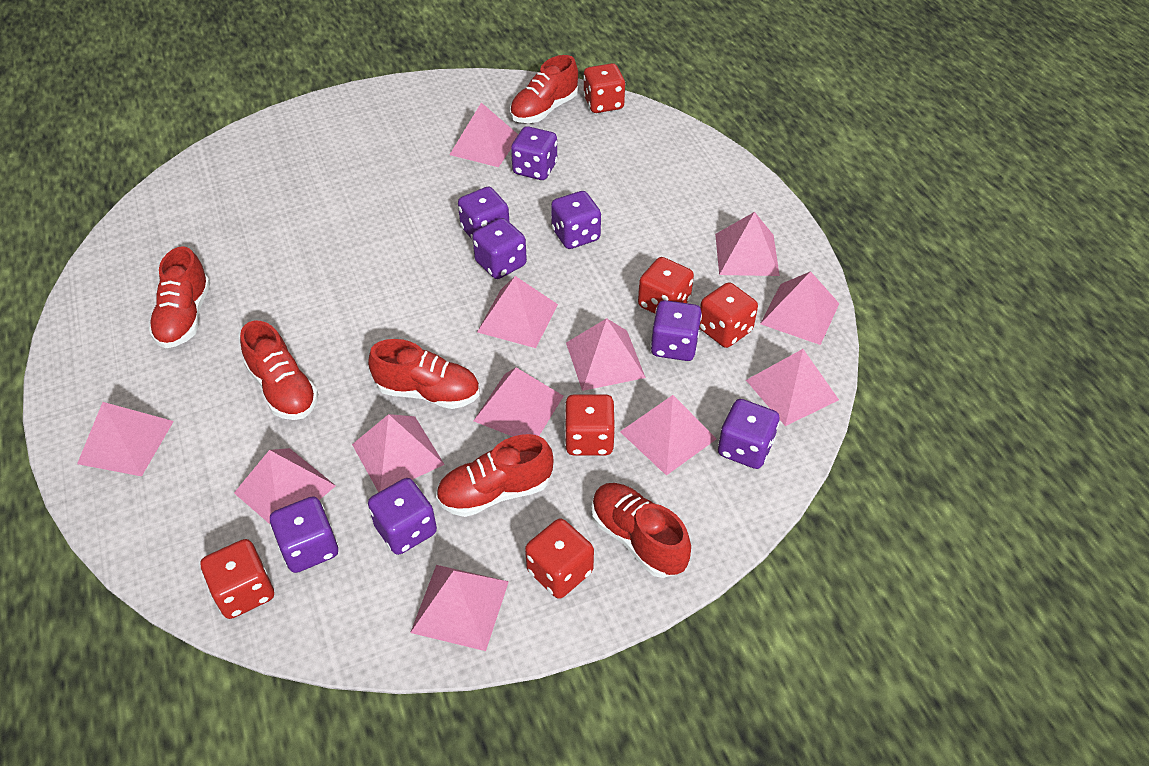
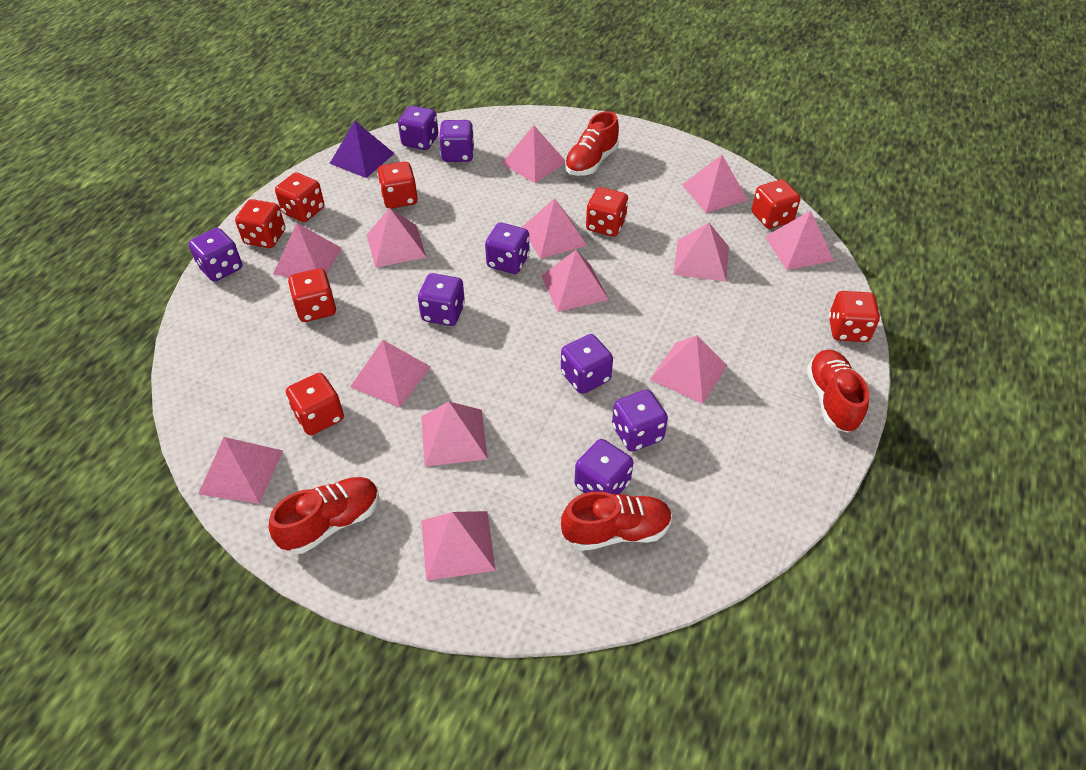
pink pyramid: [77,402,174,476] [234,448,336,524] [352,414,445,492] [410,565,509,651] [449,103,518,167] [473,367,563,437] [477,276,558,348] [566,318,646,391] [620,395,717,476] [715,212,780,276] [746,349,839,426] [760,271,839,345] = 12 -> [198,437,283,504] [273,223,342,277] [350,340,431,408] [367,208,427,268] [421,402,488,467] [421,511,496,581] [502,125,565,183] [522,198,587,259] [541,250,609,312] [650,335,728,404] [673,223,729,282] [682,155,748,213] [765,211,834,270] = 13
purple pyramid: none = 0 -> [330,121,395,178] = 1
red dice: [201,539,274,619] [525,518,594,599] [564,394,615,456] [583,63,625,113] [638,257,694,314] [700,282,758,348] = 6 -> [235,199,285,248] [275,172,324,222] [286,373,344,435] [288,268,336,322] [377,161,418,208] [586,187,628,237] [752,180,800,229] [829,291,880,342] = 8
red shoe: [149,246,210,348] [240,321,318,420] [368,339,480,409] [436,434,554,517] [510,55,578,123] [591,483,691,578] = 6 -> [269,477,379,554] [561,491,672,551] [565,111,619,176] [806,350,869,433] = 4

